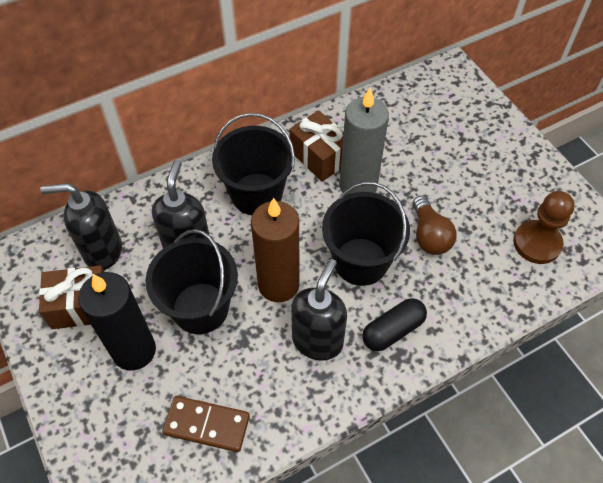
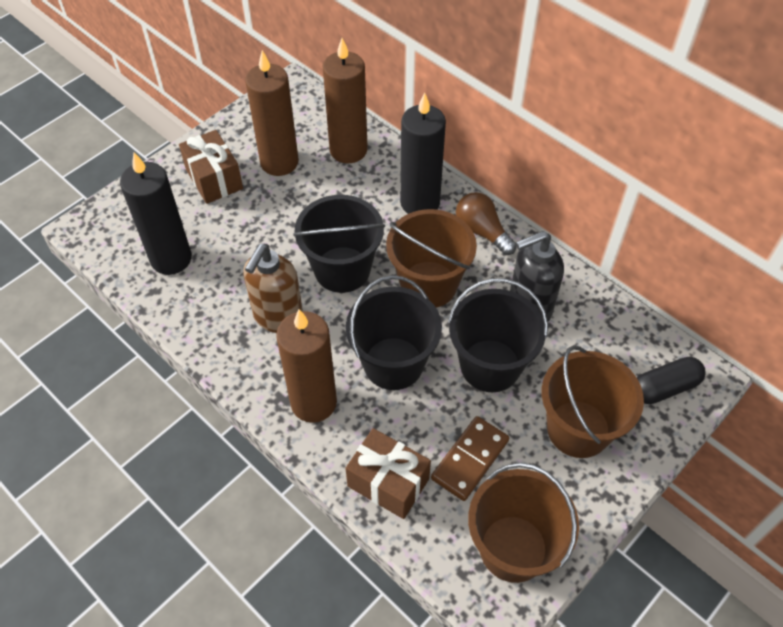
black candle: [78,272,156,371] = 1 -> [120,152,192,275] [400,93,446,214] = 2
black soap dispenser: [40,183,122,270] [152,160,209,248] [291,259,347,361] = 3 -> [510,231,564,322] = 1
brown bucket: none = 0 -> [386,209,477,307] [468,463,579,583] [542,345,644,458] = 3
brown candle: [251,198,300,302] = 1 -> [245,50,299,176] [276,309,337,423] [323,38,368,163] = 3
brown pawn: [513,191,575,264] = 1 -> none = 0
brown soap dispenser: none = 0 -> [243,244,303,333] = 1
grey candle: [340,88,389,195] = 1 -> none = 0

